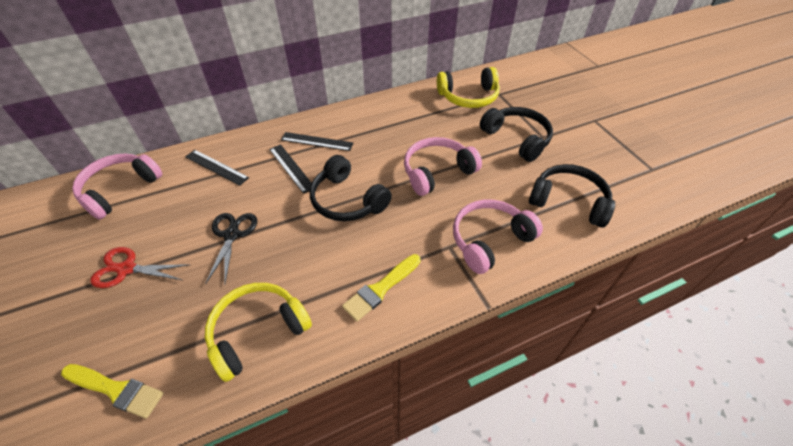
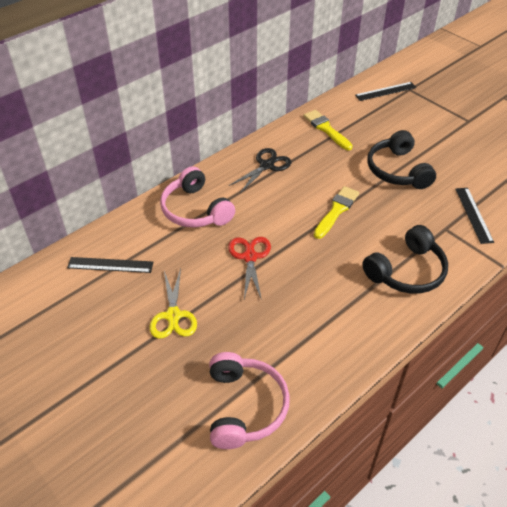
black headphones: [310,155,392,221] [480,107,553,162] [529,164,615,228] = 3 -> [362,225,448,294] [367,130,436,189] = 2
pink headphones: [72,154,162,220] [404,137,482,196] [453,199,543,274] = 3 -> [160,166,235,228] [209,352,290,449] = 2
yellow headphones: [205,283,312,382] [437,67,500,108] = 2 -> none = 0
yellow scissors: none = 0 -> [150,268,197,339] = 1

